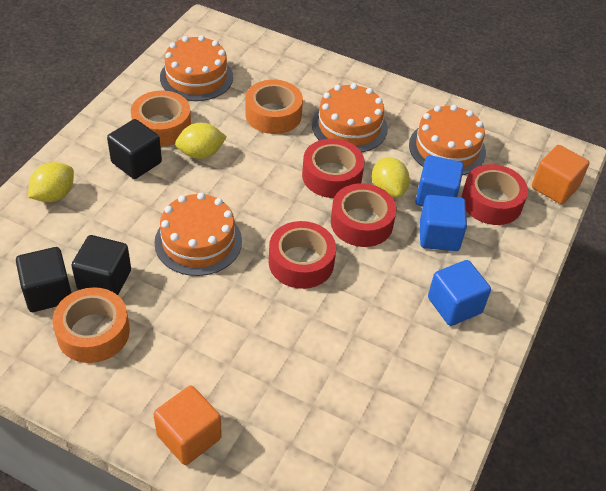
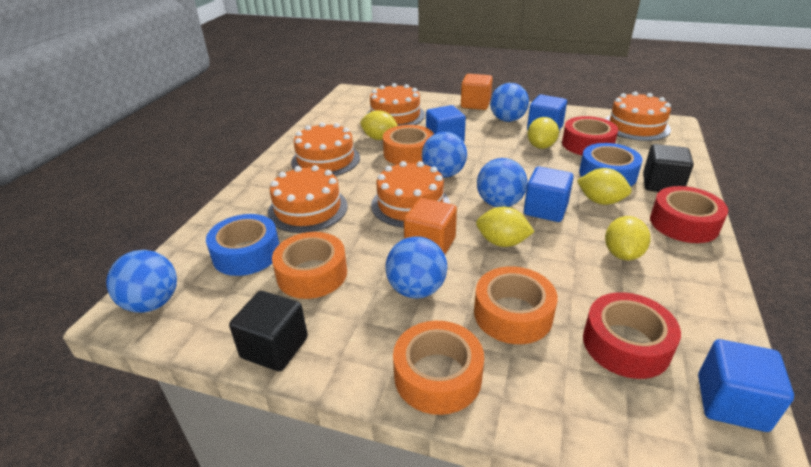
black cube: [16,247,71,312] [71,235,131,295] [107,119,162,179] = 3 -> [229,291,308,372] [643,144,694,192] = 2
blue ball: none = 0 -> [106,250,177,313] [385,236,447,299] [422,132,467,178] [477,158,527,207] [490,83,529,122] = 5
blue cube: [415,155,464,207] [420,195,467,251] [428,260,491,326] = 3 -> [426,105,466,142] [524,167,574,222] [527,95,567,131] [698,339,794,432] = 4
blue tape: none = 0 -> [206,214,279,276] [579,143,643,187] = 2
orange cake: [154,192,242,276] [160,35,233,101] [312,83,388,152] [409,105,486,175] = 4 -> [268,165,348,233] [291,122,360,176] [366,83,425,126] [371,161,450,228] [605,92,671,141] = 5
orange tape: [52,287,130,363] [131,90,191,147] [245,80,303,134] = 3 -> [272,232,347,299] [383,125,434,165] [393,321,484,415] [474,266,558,344] = 4
red tape: [269,221,336,289] [302,139,365,198] [331,183,396,247] [462,164,528,225] = 4 -> [562,116,618,155] [583,292,681,379] [650,186,728,243] = 3
yellow lemon: [28,162,74,202] [175,123,227,159] [372,157,410,198] = 3 -> [360,110,398,140] [476,207,535,247] [527,117,559,149] [577,168,632,205] [605,216,651,260] = 5

